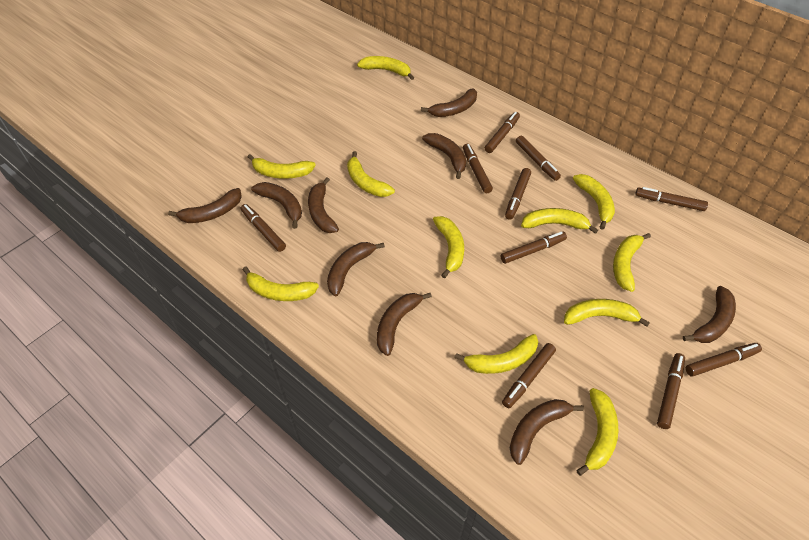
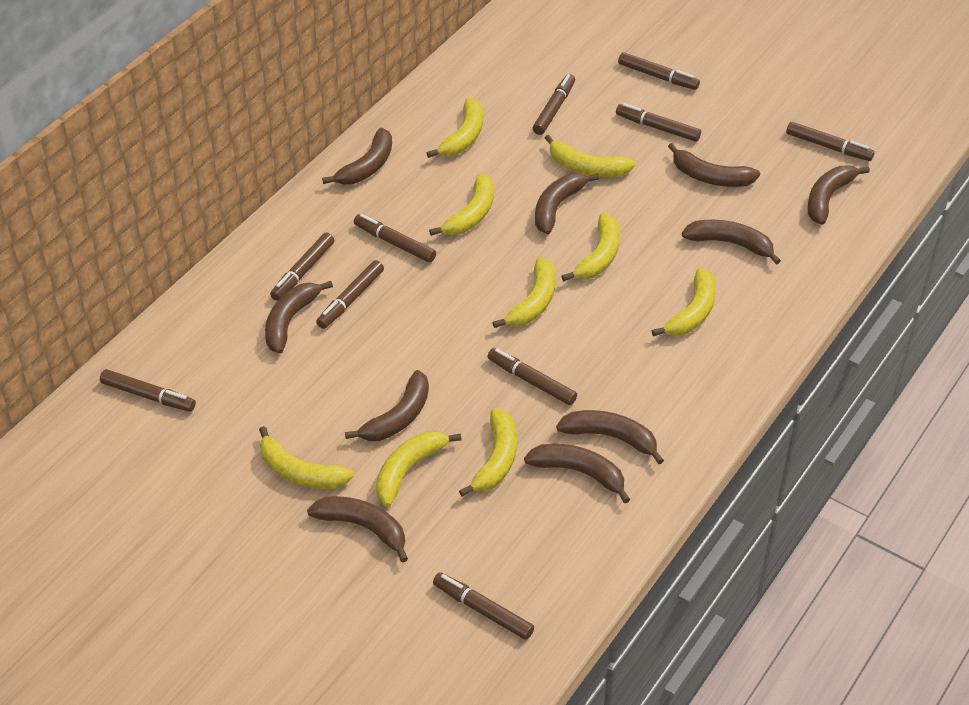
brown banana: [168,188,242,223] [251,182,302,229] [308,177,339,233] [327,242,385,296] [377,293,432,356] [421,88,477,117] [422,133,466,179] [510,399,584,465] [683,286,736,343] = 9 -> [265,281,333,354] [307,496,408,563] [322,128,392,185] [345,370,429,441] [524,444,630,503] [535,173,599,234] [556,410,664,464] [668,143,760,187] [682,220,781,265] [808,166,870,225] = 10
yellow banana: [242,266,319,301] [248,154,315,179] [347,151,395,197] [357,56,414,80] [433,216,464,279] [454,334,538,374] [521,208,598,234] [564,299,650,327] [573,174,615,230] [576,388,618,476] [613,233,651,292] = 11 -> [259,426,354,489] [376,431,462,507] [427,98,483,158] [429,173,494,236] [459,408,517,497] [492,258,556,328] [545,135,635,177] [561,213,620,281] [652,268,716,336] = 9

